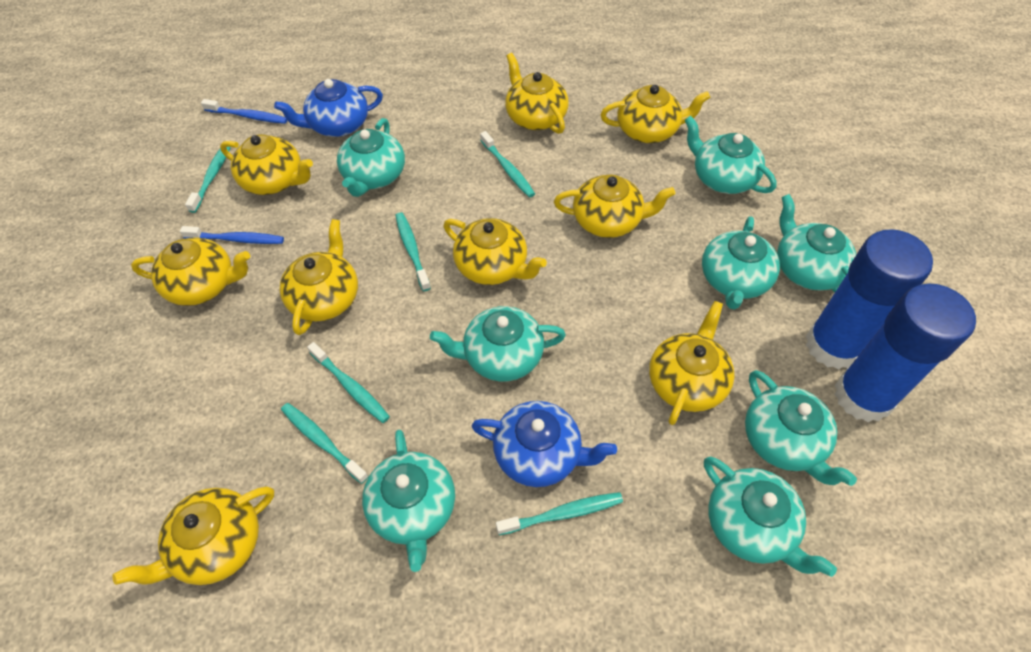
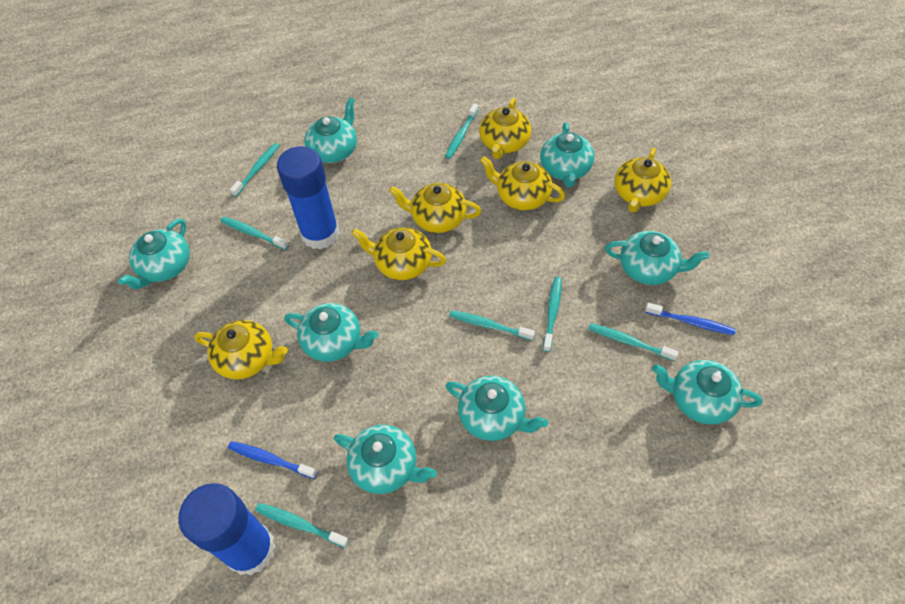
blue teapot: [274,79,383,137] [472,401,617,487] = 2 -> none = 0
turquoise toothbrush: [185,147,231,213] [281,403,369,484] [307,342,390,423] [395,212,431,291] [480,131,535,198] [496,492,623,535] = 6 -> [221,217,289,250] [230,143,279,197] [255,503,349,548] [445,103,478,159] [449,310,535,340] [543,277,562,352] [588,323,679,361] = 7
yellow teapot: [112,486,274,585] [131,237,250,306] [220,134,313,195] [279,219,358,335] [443,218,547,285] [505,53,569,134] [554,174,675,238] [600,85,710,143] [649,301,735,425] = 9 -> [194,320,288,380] [351,227,446,280] [389,183,481,233] [479,98,532,159] [480,156,565,211] [614,148,671,213] = 6

